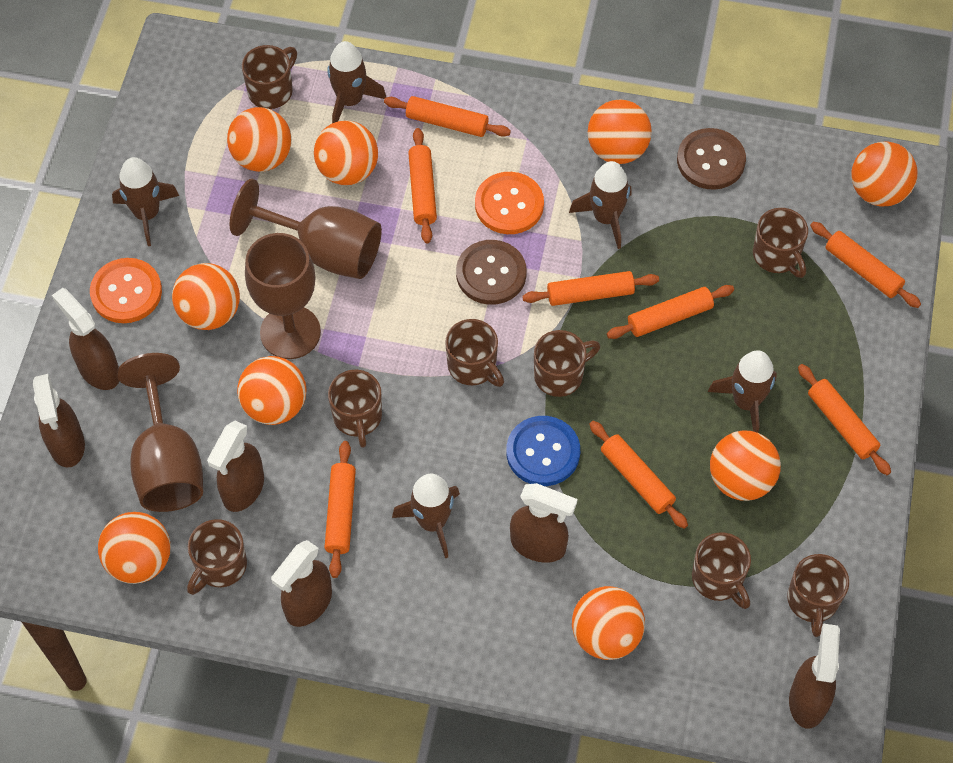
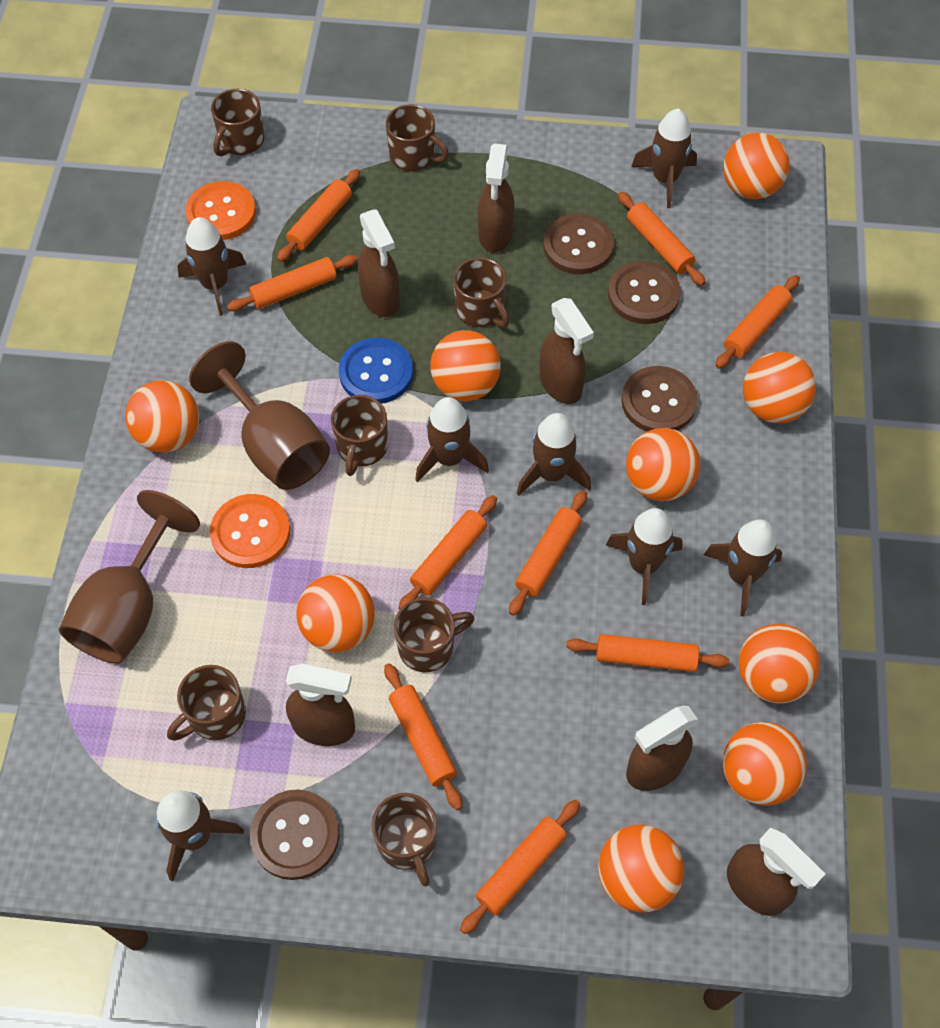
brown button: [456,240,527,305] [677,128,746,190] = 2 -> [250,789,339,880] [543,214,614,274] [608,261,680,324] [621,366,698,432] = 4
brown goblet: [117,353,203,512] [230,179,382,279] [245,233,321,359] = 3 -> [59,490,200,664] [189,341,330,490] = 2
brown mug: [187,519,247,595] [242,45,297,109] [328,370,382,448] [445,319,504,387] [534,330,600,397] [692,533,751,609] [753,208,808,278] [787,554,849,637] = 8 -> [167,665,246,741] [211,89,264,157] [331,395,388,476] [372,793,437,886] [386,104,449,171] [394,598,474,672] [453,257,510,328] = 7
brown rocket: [112,157,179,246] [327,41,387,123] [392,474,460,558] [569,161,632,249] [708,350,777,433] = 5 -> [156,790,244,881] [177,217,246,316] [415,397,489,482] [517,413,591,496] [606,508,683,605] [631,108,697,208] [704,519,782,616] = 7
orange rolling pin: [324,441,356,578] [384,96,511,137] [408,128,437,243] [522,271,659,306] [589,421,688,529] [607,285,734,339] [798,364,891,475] [810,222,921,308] = 8 -> [227,255,358,311] [277,169,360,262] [384,663,462,810] [399,495,497,609] [460,800,580,934] [509,490,587,616] [566,634,729,672] [618,192,705,286] [715,275,800,369] = 9

